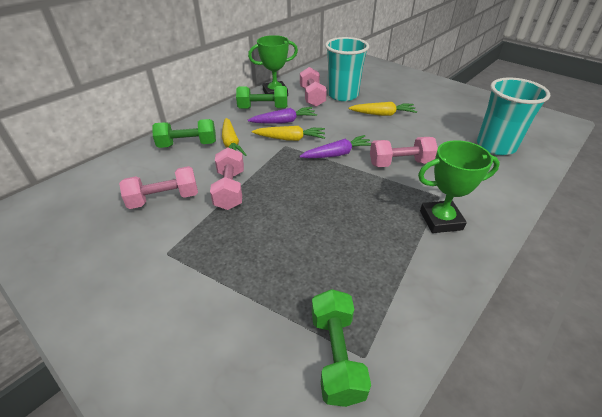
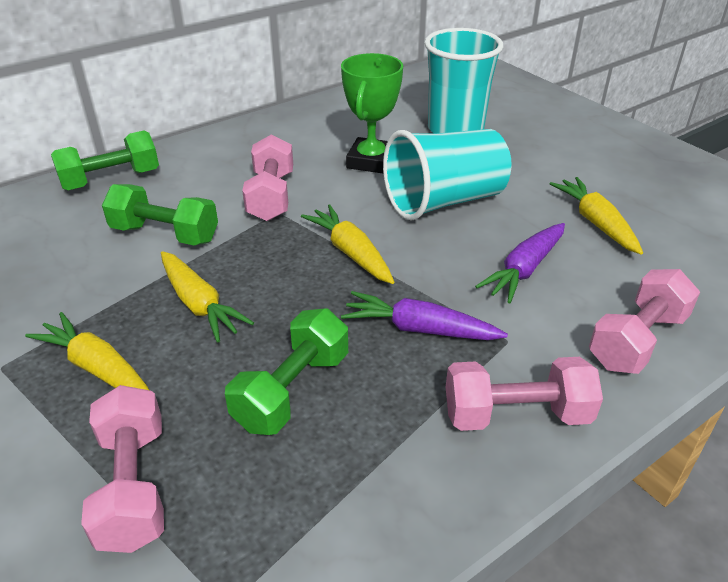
green trophy: [248,35,298,96] [418,140,500,233] = 2 -> [341,53,403,173] = 1
yellow carrot: [222,118,246,156] [252,126,325,141] [348,102,417,116] = 3 -> [25,312,149,390] [161,251,254,342] [301,205,394,284] [550,177,643,255] = 4

